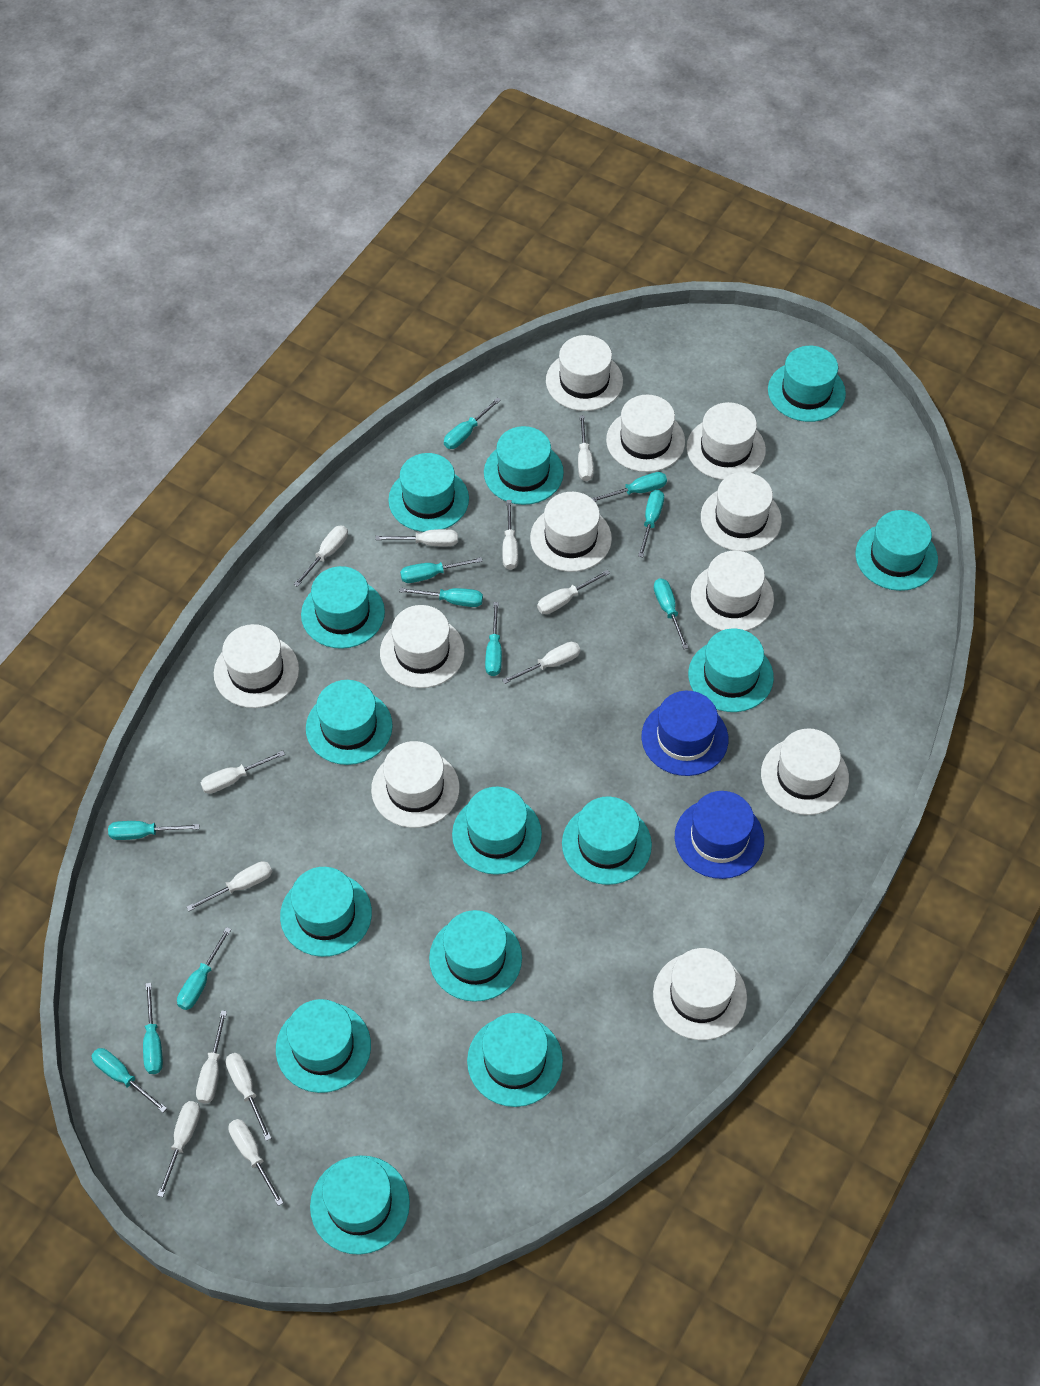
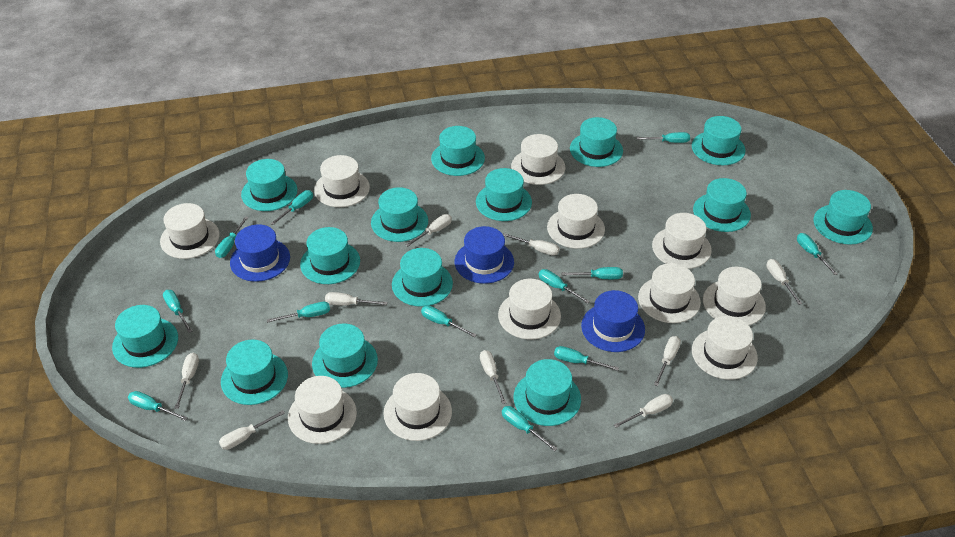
blue hat: [642,691,728,776] [675,791,764,879] = 2 -> [230,224,290,282] [455,226,514,284] [581,290,645,352] = 3
turquoise screwdriver: [91,1048,167,1113] [108,821,199,840] [143,983,163,1074] [177,927,231,1010] [399,588,483,607] [400,557,483,583] [444,397,501,449] [485,602,502,676] [592,472,667,502] [638,490,664,557] [654,578,689,649] = 11 -> [128,391,188,421] [163,290,192,333] [215,216,249,258] [267,302,330,323] [270,190,313,225] [421,305,477,337] [502,406,557,451] [539,269,590,304] [554,346,619,371] [561,267,623,279] [637,132,690,143] [797,233,838,275] = 12
white screwdriver: [157,1101,201,1197] [186,861,272,911] [196,1010,227,1104] [201,750,285,794] [226,1053,271,1141] [228,1119,284,1206] [294,525,348,587] [375,529,458,546] [502,500,518,570] [502,642,580,684] [537,570,610,614] [578,415,594,481] = 12 -> [174,353,199,409] [219,410,285,450] [325,292,387,306] [406,214,452,246] [480,350,506,404] [503,233,559,256] [614,394,673,428] [654,336,681,386] [766,259,802,305] = 9

